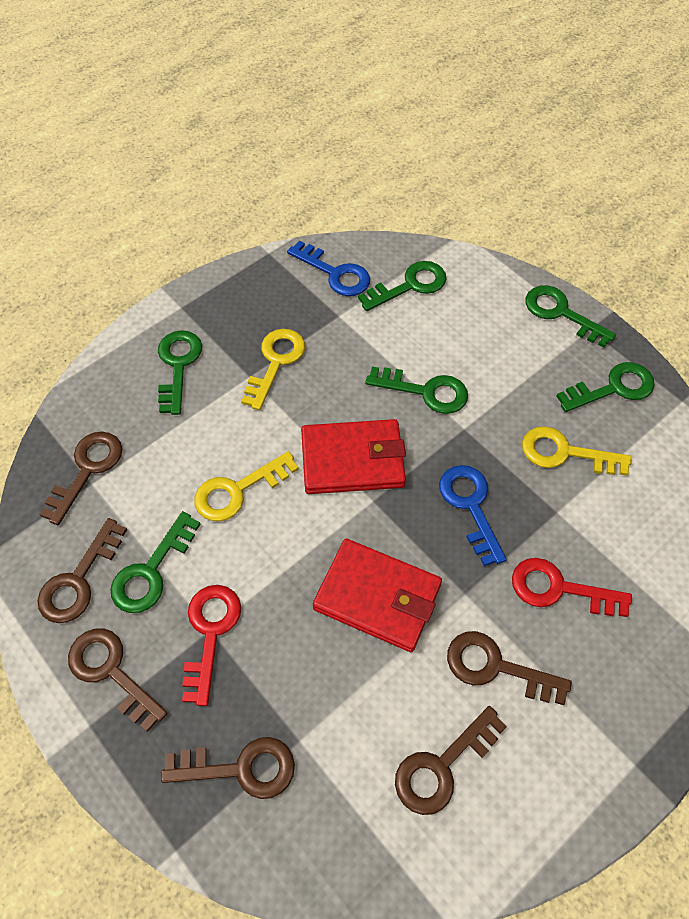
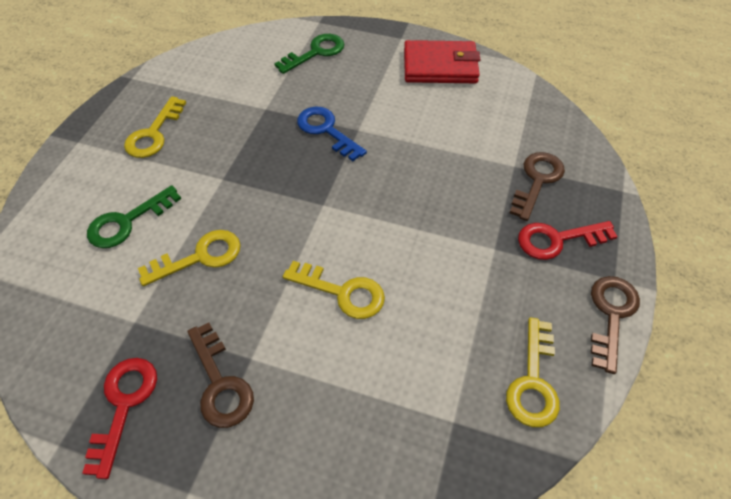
blue key: [287,241,370,296] [439,465,507,566] = 2 -> [297,107,367,161] = 1
brown key: [37,518,127,623] [39,432,122,525] [68,628,167,732] [161,737,295,799] [395,706,507,815] [447,631,572,705] = 6 -> [187,322,254,428] [510,152,565,221] [591,276,640,374] = 3
green key: [110,511,200,613] [158,330,202,415] [358,261,447,311] [365,367,468,414] [525,285,616,348] [556,362,655,412] = 6 -> [87,185,181,248] [274,34,344,74] = 2
red wallet: [301,419,406,494] [313,539,442,652] = 2 -> [404,40,480,83] = 1
yellow key: [194,451,299,521] [241,329,305,410] [522,426,632,476] = 3 -> [124,96,186,158] [138,230,241,286] [283,261,385,319] [506,317,560,427] = 4

